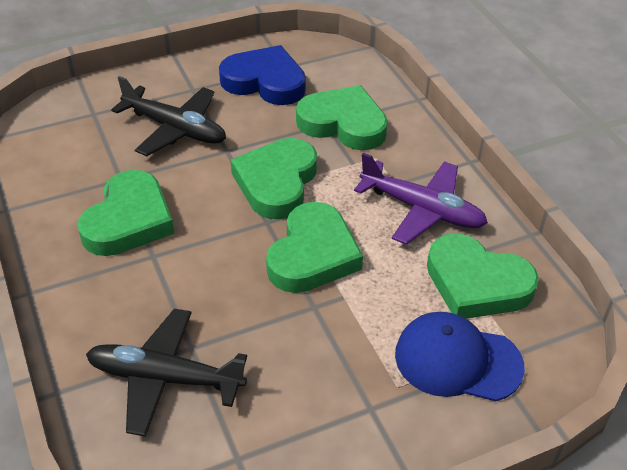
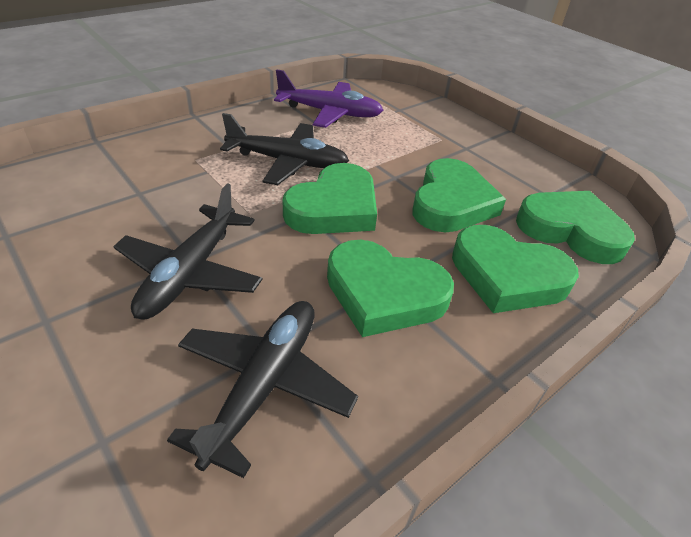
black plane: [86,309,247,437] [111,76,226,156] = 2 -> [113,183,262,319] [167,301,358,478] [220,113,349,185] = 3
blue cap: [395,312,525,401] = 1 -> none = 0
blue heart: [219,45,306,105] = 1 -> none = 0

